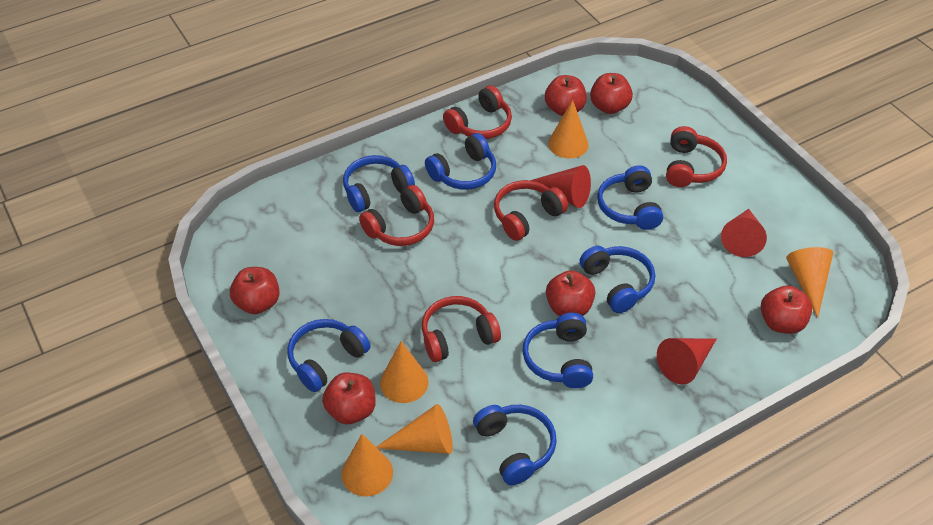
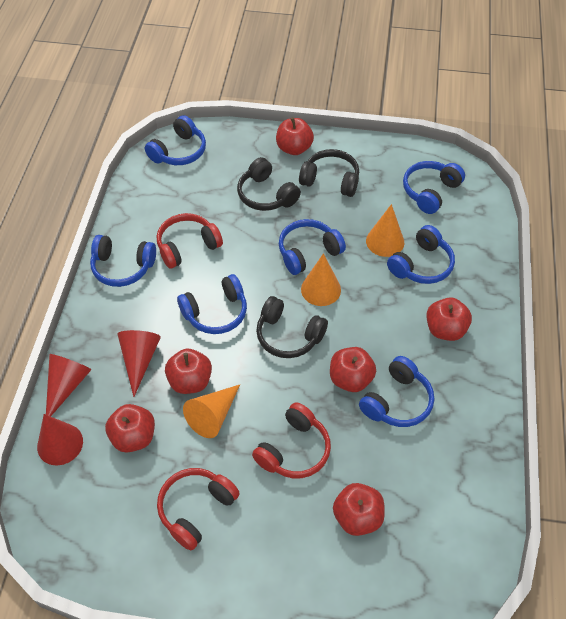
black headphones: none = 0 -> [237,157,301,211] [256,296,328,358] [299,149,359,197] = 3
orange cone: [341,434,393,496] [376,404,453,454] [380,341,429,403] [548,100,589,159] [786,247,833,318] = 5 -> [183,385,240,438] [301,253,341,306] [366,204,404,257] = 3
red headphones: [359,185,434,246] [422,296,501,362] [443,85,512,139] [494,180,568,241] [666,126,727,187] = 5 -> [157,213,223,269] [157,468,240,550] [252,402,331,478] = 3

